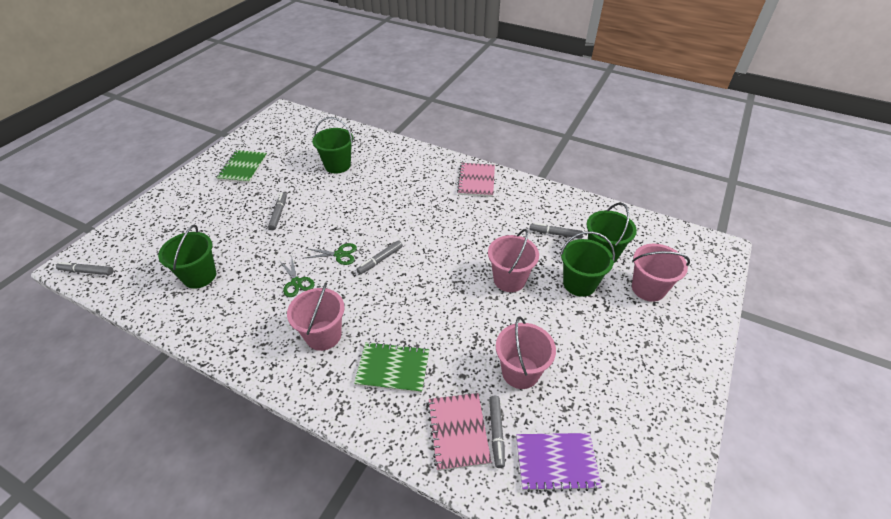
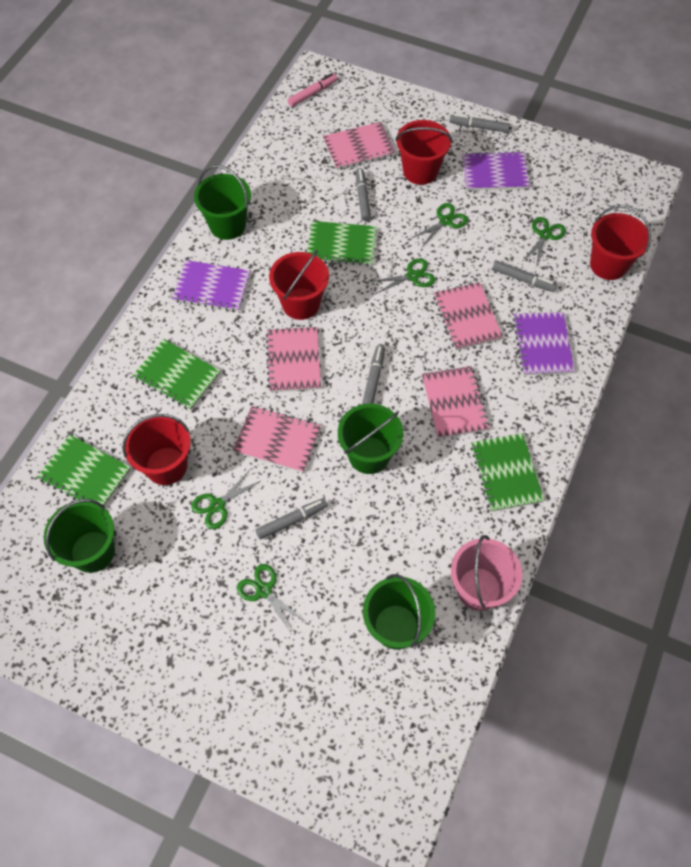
green notebook: [216,150,267,183] [354,342,429,393] = 2 -> [37,435,131,506] [132,339,221,410] [307,221,377,266] [471,433,544,512] = 4
green scissors: [280,258,314,297] [305,243,357,265] = 2 -> [191,469,262,529] [237,564,306,633] [370,259,435,294] [412,203,468,247] [523,217,566,268] = 5
pink bucket: [287,282,344,351] [488,229,539,292] [496,317,556,389] [632,244,690,302] = 4 -> [451,535,522,611] = 1
pink marker: none = 0 -> [287,73,337,107] = 1
pink notebook: [427,393,491,471] [457,163,495,197] = 2 -> [233,406,321,473] [266,327,321,392] [323,122,396,170] [422,366,489,438] [433,282,503,350] = 5
purple notebook: [516,433,602,492] = 1 -> [172,260,250,312] [462,151,530,190] [513,312,575,375] = 3
red bucket: none = 0 -> [122,414,191,485] [269,250,329,320] [395,120,452,185] [590,205,651,280] = 4

